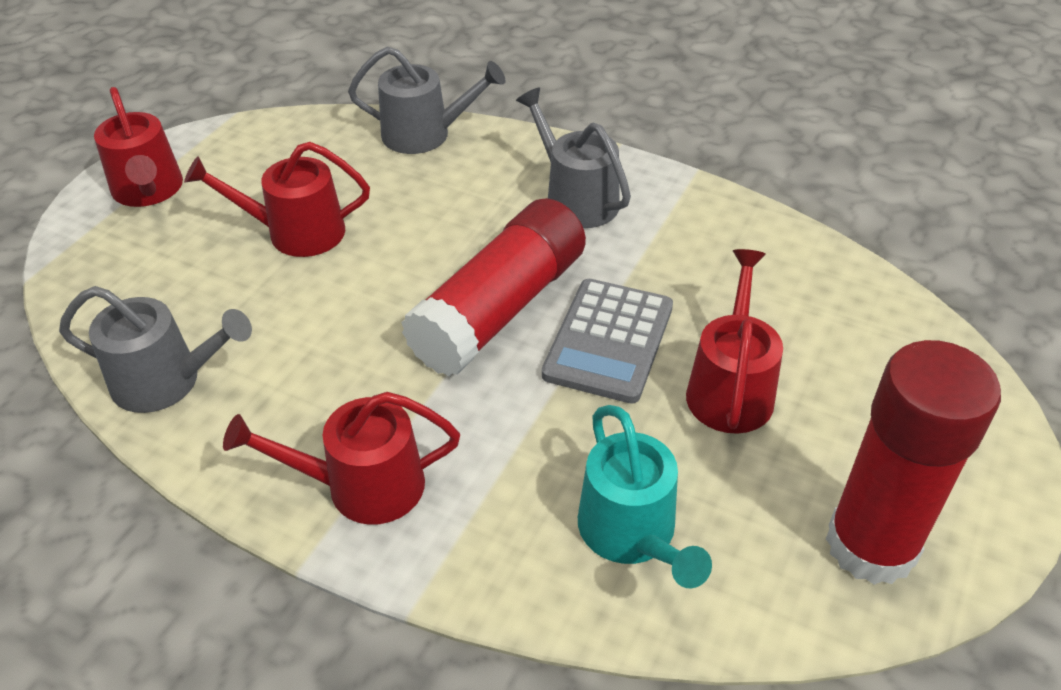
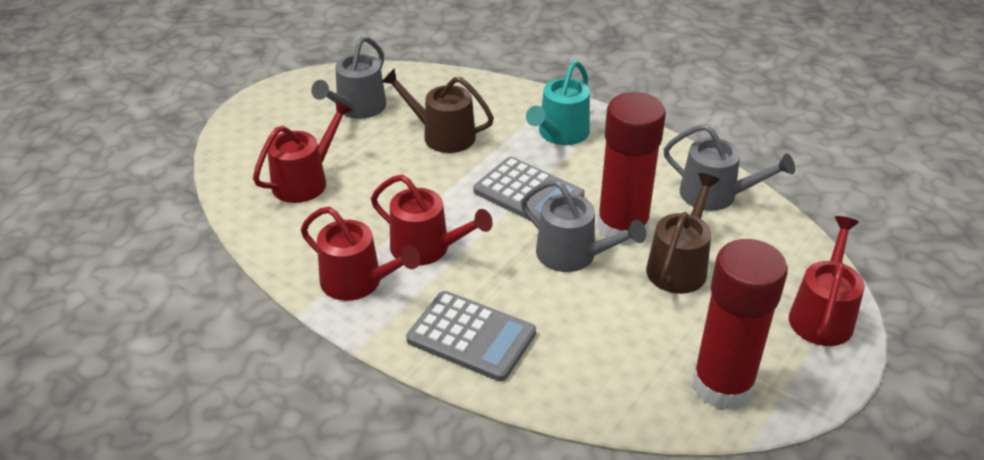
brown watering can: none = 0 -> [381,68,494,153] [646,173,720,294] = 2
grey calculator: [542,279,673,404] = 1 -> [406,291,536,381] [474,157,584,221] = 2

